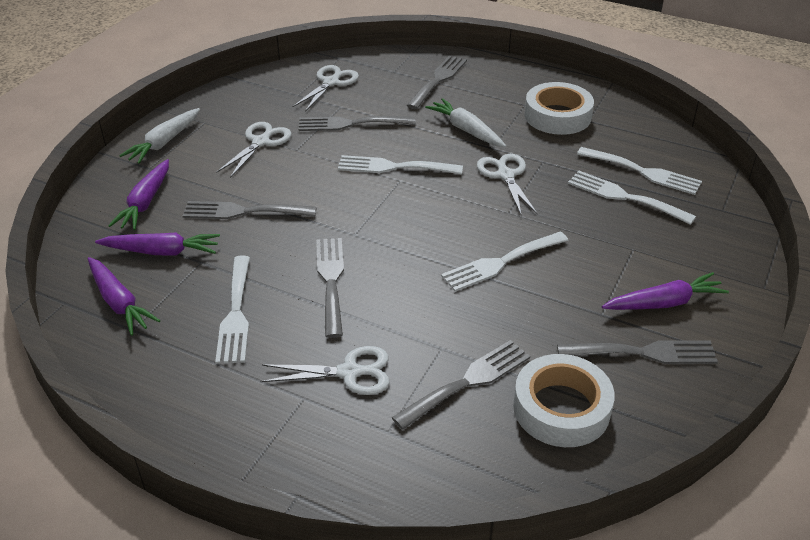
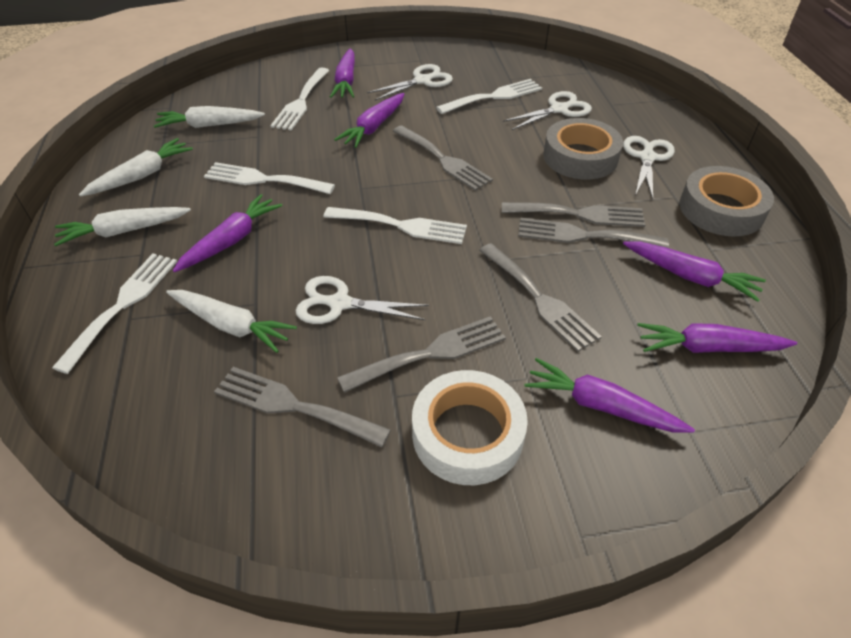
grey tape: none = 0 -> [543,118,623,180] [679,166,774,237] = 2
purple carrot: [88,257,161,336] [95,233,220,255] [108,159,169,230] [602,272,729,310] = 4 -> [173,194,282,272] [330,48,355,98] [334,93,404,148] [524,358,695,433] [623,241,766,302] [637,323,797,353] = 6
white carrot: [119,108,200,164] [425,98,506,147] = 2 -> [54,207,191,246] [79,138,193,196] [154,106,265,128] [166,290,297,353] = 4
white tape: [513,354,615,447] [524,82,594,135] = 2 -> [412,370,528,485] = 1

